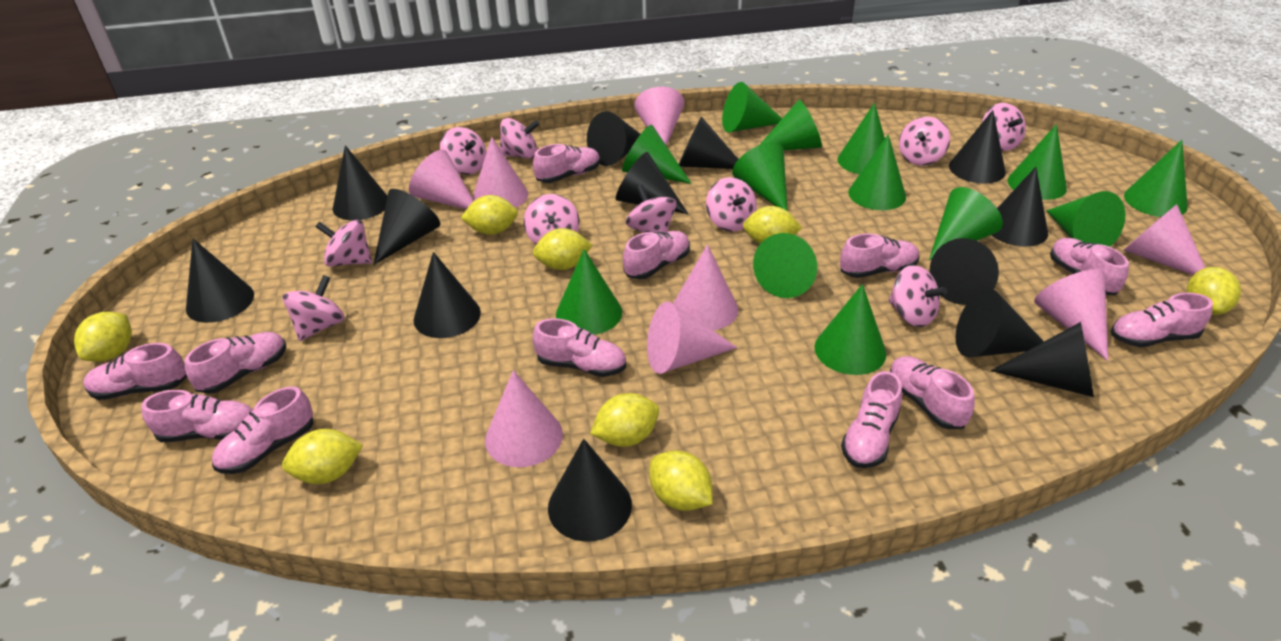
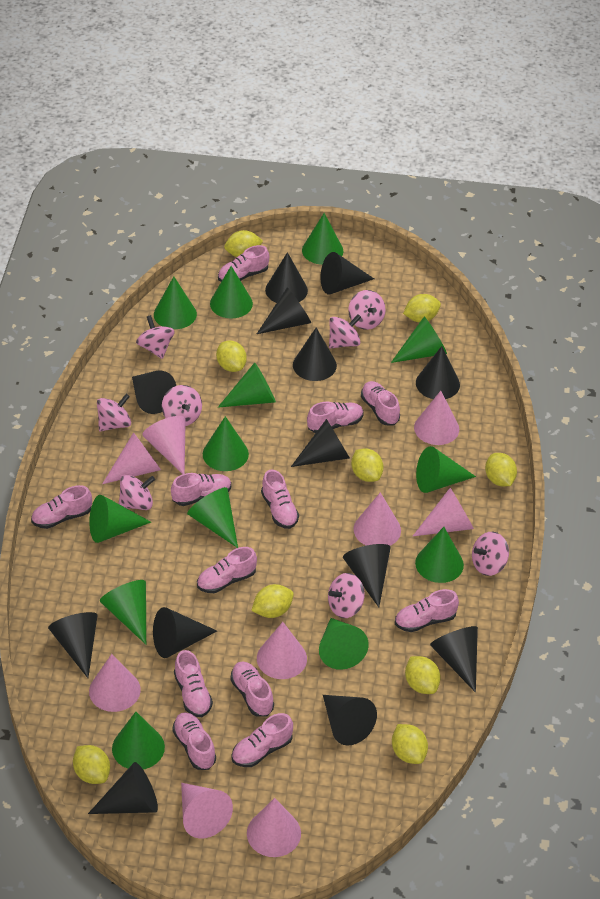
pink cone: [409,150,474,210] [473,137,528,208] [485,370,563,467] [634,87,684,146] [647,302,738,374] [673,244,738,330] [1034,269,1108,361] [1124,204,1205,275] = 8 -> [89,654,141,712] [102,432,161,484] [142,416,186,474] [181,783,233,839] [247,798,301,857] [257,622,307,679] [353,492,401,546] [413,488,474,536] [414,391,459,445] = 9
pink spinning top: [283,275,345,341] [316,220,372,267] [440,127,487,175] [500,118,539,159] [524,194,579,245] [626,185,676,233] [706,177,757,232] [889,265,947,327] [899,117,950,166] [982,103,1026,151] = 10 -> [97,394,131,431] [119,475,155,510] [136,315,175,359] [162,385,202,426] [328,573,365,618] [329,314,361,348] [348,290,386,330] [472,532,509,576] = 8
yellow lemon: [74,312,132,362] [282,429,363,484] [461,195,518,235] [533,228,592,270] [590,393,659,447] [650,451,713,511] [743,206,802,244] [1187,267,1241,315] = 8 -> [73,745,110,784] [216,341,247,372] [224,230,263,257] [251,584,294,618] [351,449,383,482] [392,724,428,764] [403,294,441,322] [405,656,441,694] [485,453,517,487] = 9

